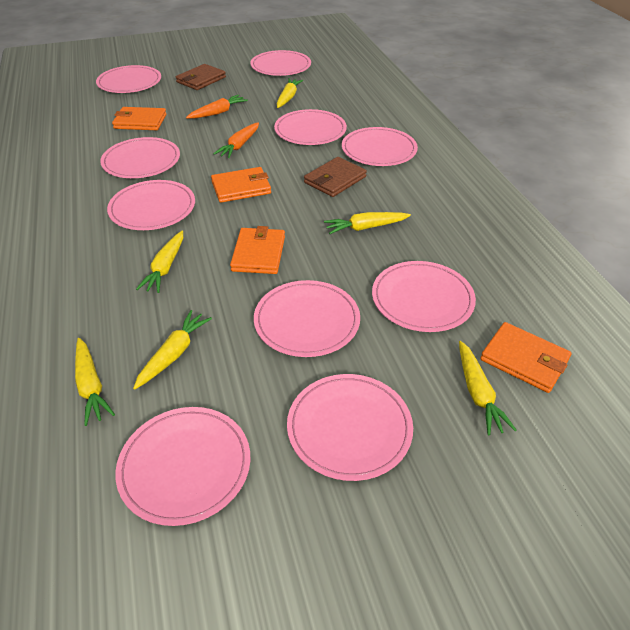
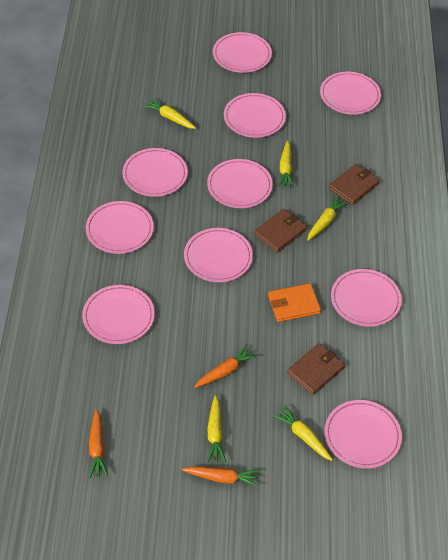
brown wallet: [176,64,226,90] [304,157,367,197] = 2 -> [254,209,307,253] [287,343,345,395] [329,164,379,205] = 3
orange carrot: [186,95,248,119] [213,122,259,158] = 2 -> [89,409,108,478] [182,467,260,487] [194,344,258,388] = 3
orange wallet: [112,107,166,130] [211,167,271,203] [230,226,285,274] [480,322,572,393] = 4 -> [268,283,321,322] = 1
yellow carrot: [75,338,115,426] [133,310,212,389] [136,231,183,293] [277,79,303,108] [324,212,411,234] [459,341,516,436] = 6 -> [143,98,196,129] [207,395,226,463] [273,405,333,461] [278,140,294,188] [307,195,347,241] = 5

